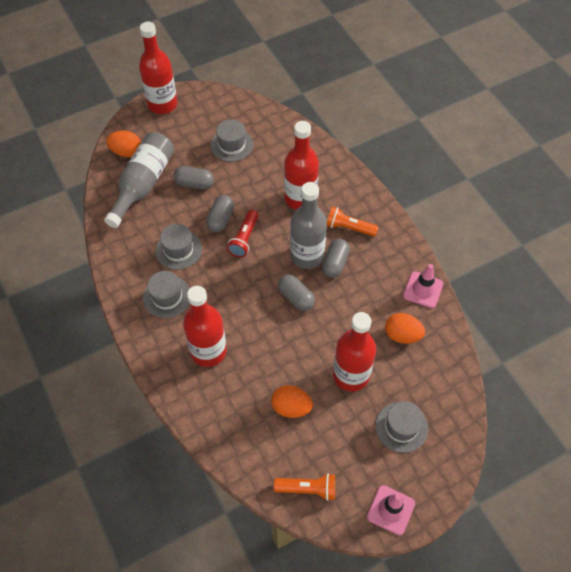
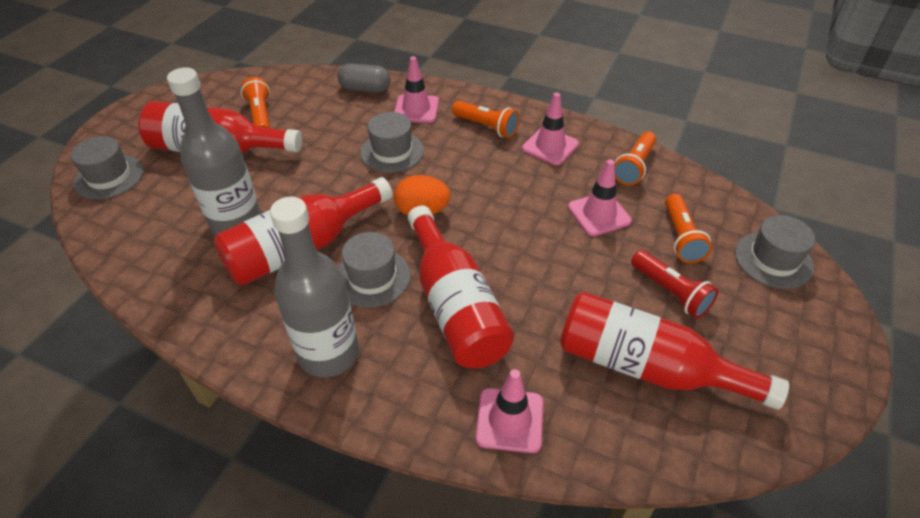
grey capsule: [173,166,214,189] [206,195,234,232] [278,274,315,311] [322,239,350,278] = 4 -> [338,63,390,93] = 1
orange egg: [106,131,141,157] [271,386,313,418] [385,313,425,344] = 3 -> [394,175,451,216] = 1
orange flashlight: [274,474,335,501] [327,206,378,237] = 2 -> [241,77,270,128] [452,101,519,138] [615,131,657,185] [665,194,712,263] = 4
pink traffic cone: [367,485,415,535] [403,264,443,308] = 2 -> [394,56,439,123] [476,369,543,453] [522,92,579,165] [568,159,632,236] = 4

